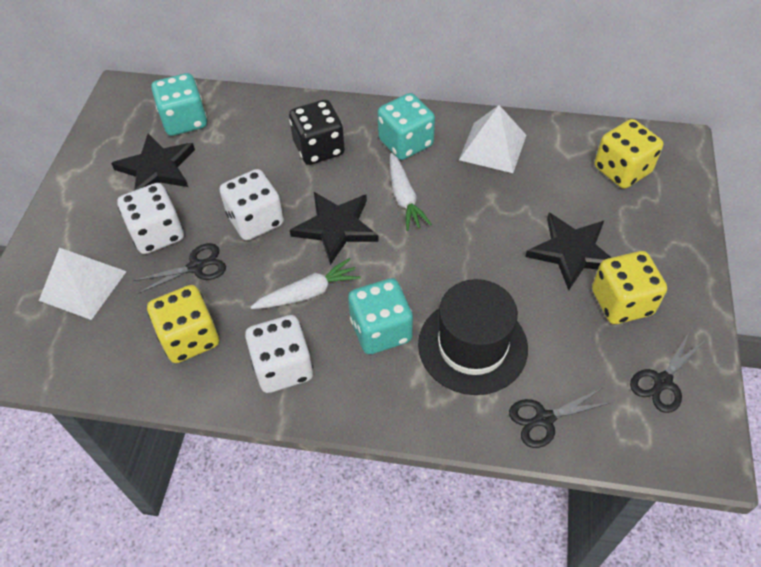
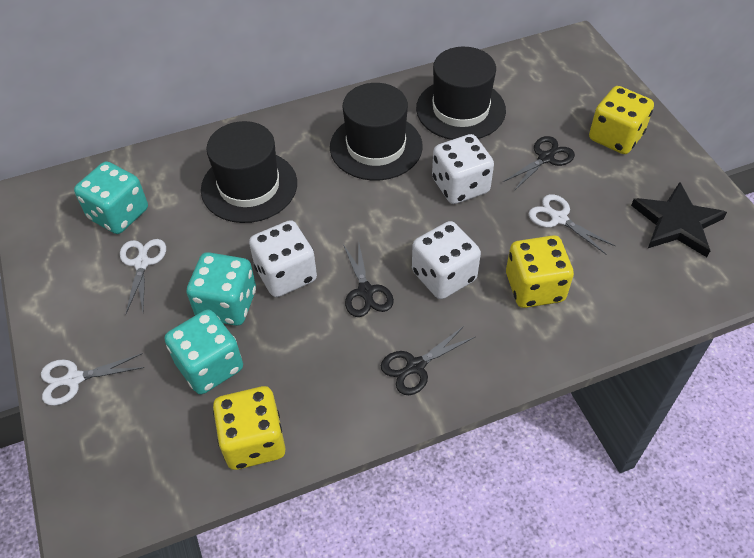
black dice: [289,100,345,165] = 1 -> none = 0
black hat: [418,279,528,395] = 1 -> [201,121,297,223] [330,83,423,180] [416,47,506,140] = 3
black star: [111,134,195,191] [290,192,379,265] [525,213,612,290] = 3 -> [631,182,727,257] = 1
white carrot: [251,258,360,309] [390,153,432,231] = 2 -> none = 0
white pyramid: [39,248,127,320] [459,105,526,173] = 2 -> none = 0
white scissors: none = 0 -> [41,353,144,406] [120,239,166,313] [528,194,615,255] = 3

